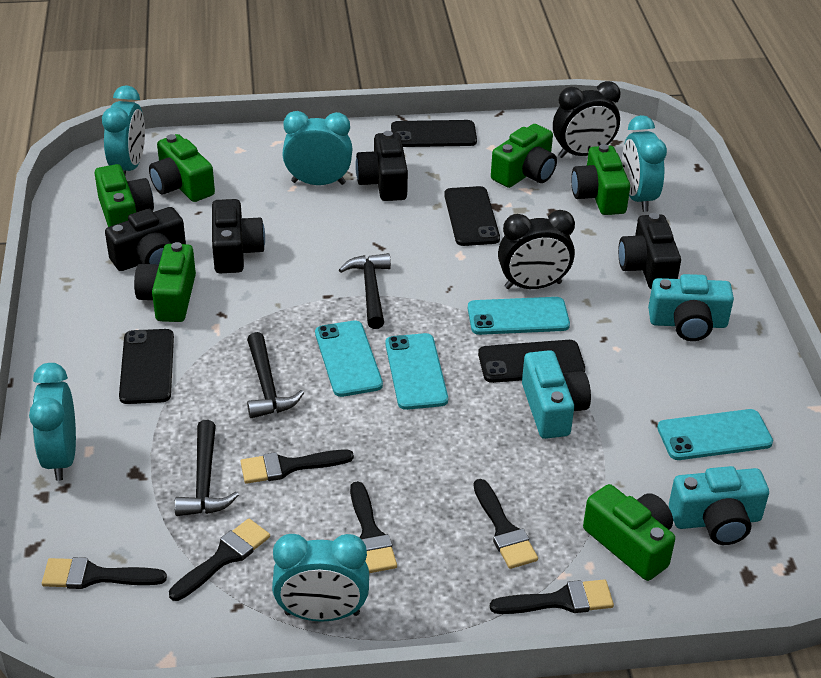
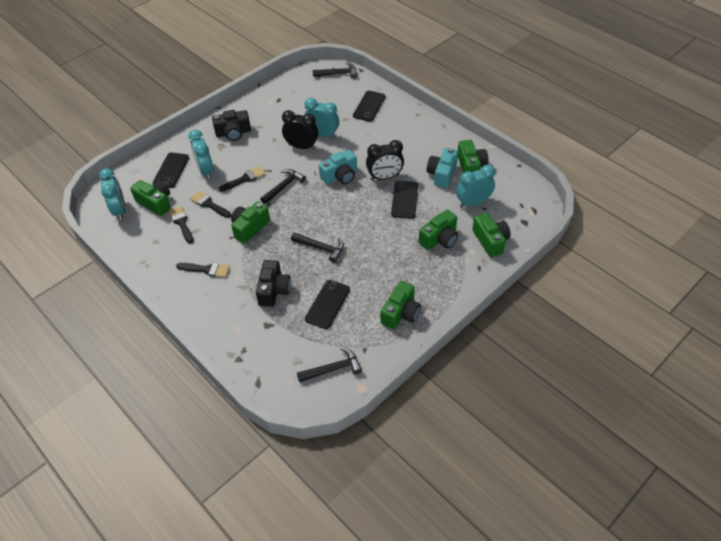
black brush: [42,557,167,589] [169,518,270,601] [240,449,354,484] [350,481,397,573] [474,479,538,569] [490,579,614,614] = 6 -> [169,206,193,243] [176,263,230,278] [190,191,231,218] [219,166,265,192] = 4
black camera: [105,207,186,271] [212,199,265,273] [355,131,408,201] [618,213,681,289] = 4 -> [212,110,251,141] [256,260,291,307] = 2
black hammer: [174,420,239,516] [247,332,304,418] [339,253,391,329] = 3 -> [260,169,306,204] [291,233,344,263] [297,347,362,382] [313,62,357,79] = 4
turquoise camera: [522,350,591,439] [648,274,734,341] [669,466,769,545] = 3 -> [319,150,357,184] [427,148,458,188] = 2
turquoise clock: [29,363,76,481] [102,85,145,175] [272,534,369,622] [282,111,352,185] [622,115,667,212] = 5 -> [99,168,126,220] [188,130,214,180] [304,98,339,138] [456,165,495,208] = 4
turquoise phone: [315,320,383,397] [385,333,448,410] [468,297,570,335] [657,409,773,460] = 4 -> none = 0

